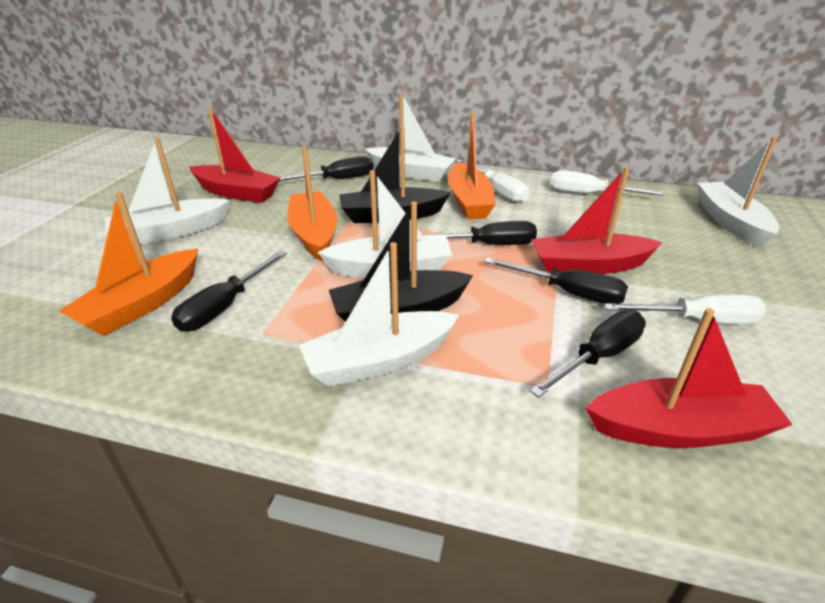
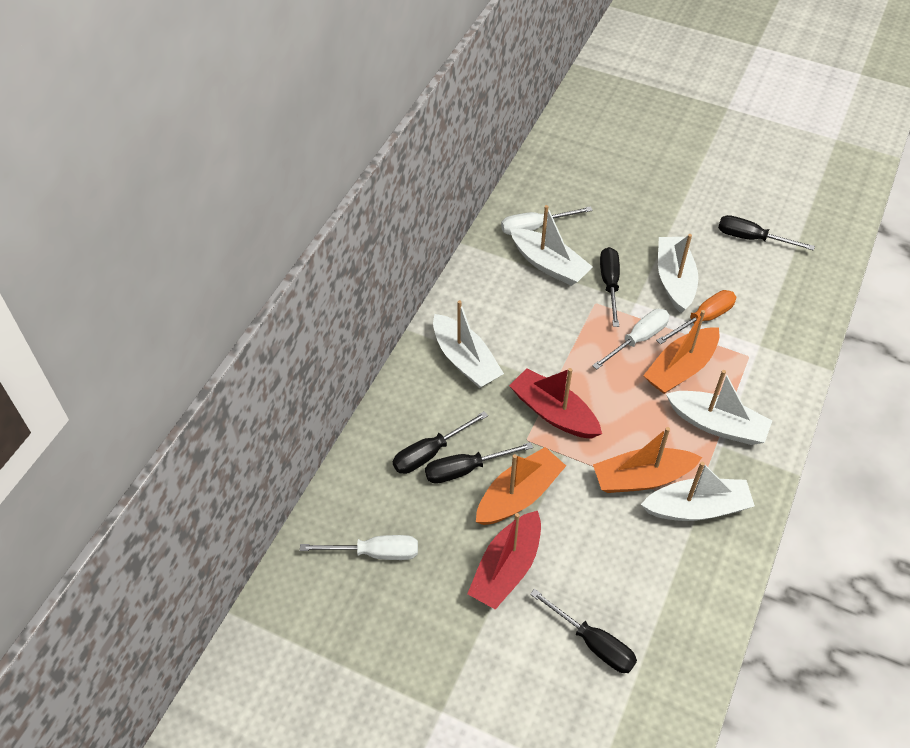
black boat: [329,201,473,322] [339,126,450,223] = 2 -> none = 0
orange screwdriver: none = 0 -> [656,290,736,345] = 1
red boat: [189,108,280,203] [531,166,662,274] [586,308,793,448] = 3 -> [467,511,541,610] [509,368,602,439] = 2

